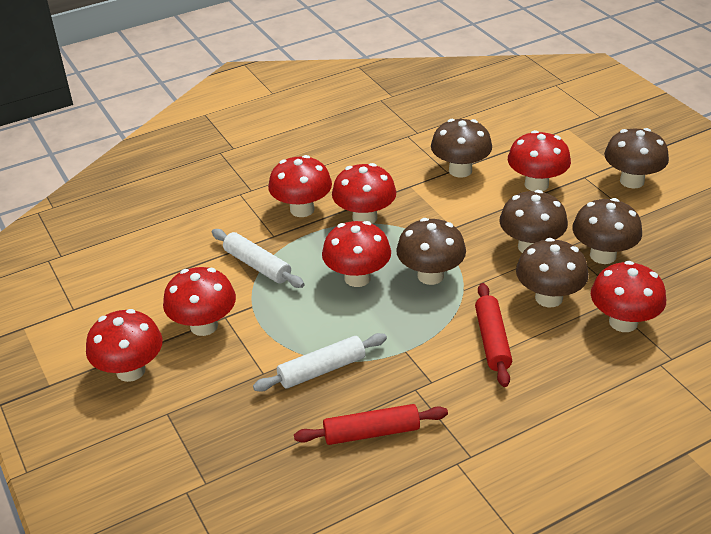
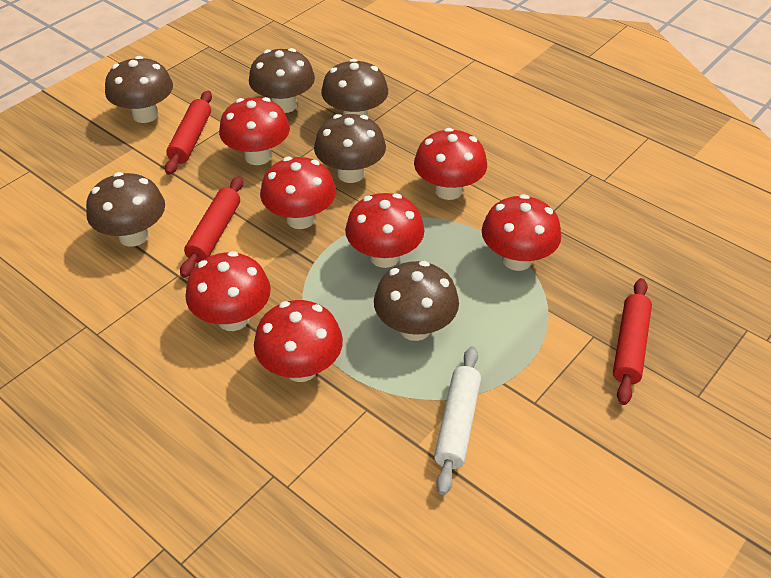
red rolling pin: [294,404,448,445] [475,283,512,387] = 2 -> [165,91,212,175] [180,176,243,278] [613,278,652,405] = 3
white rolling pin: [212,229,305,288] [253,333,387,392] = 2 -> [434,346,481,495] = 1

